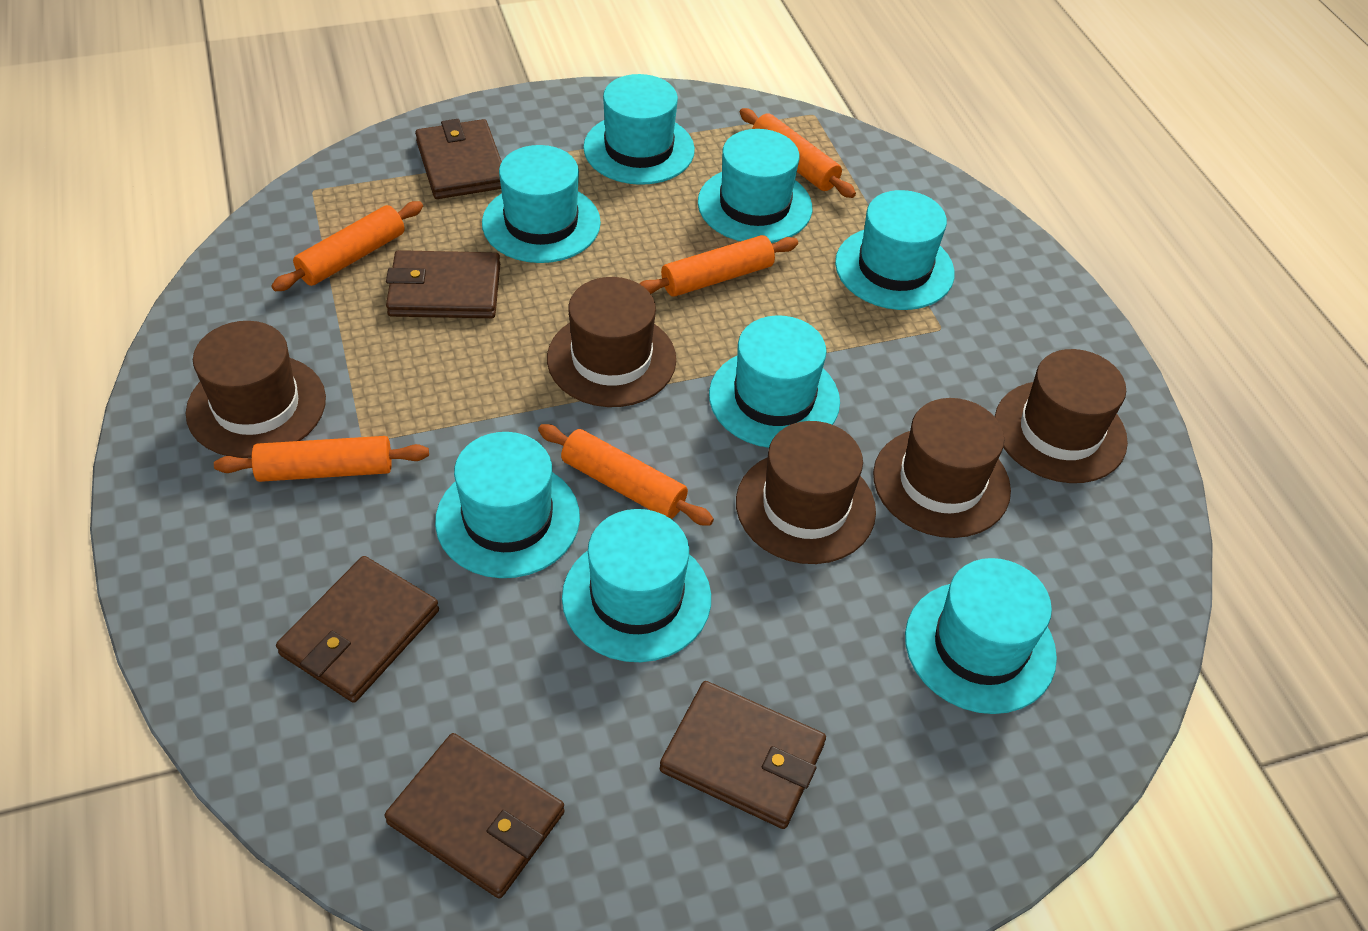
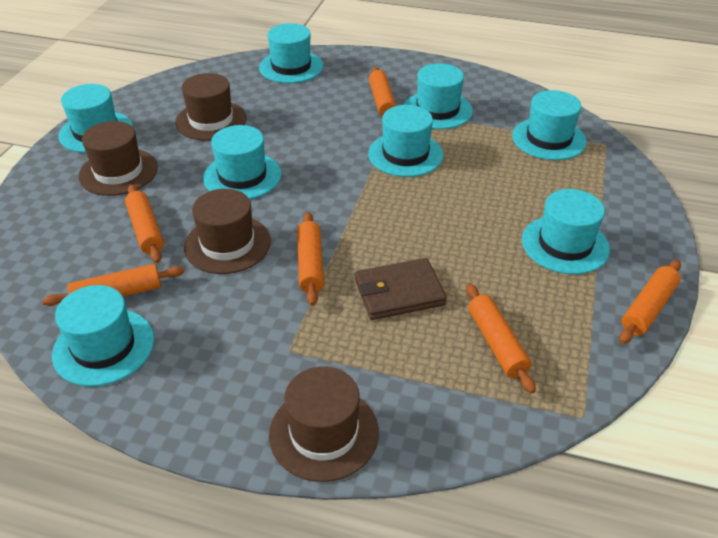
brown hat: [186,321,326,458] [547,277,676,407] [736,421,876,564] [873,398,1011,538] [995,349,1128,483] = 5 -> [78,121,158,196] [175,73,247,141] [184,189,271,274] [269,366,379,482] = 4
brown wallet: [276,556,439,703] [384,733,565,899] [386,250,500,318] [415,119,502,199] [660,681,826,829] = 5 -> [355,258,447,320] = 1
orange rolling pin: [214,436,429,482] [272,201,423,291] [538,424,714,526] [639,235,798,297] [740,108,856,198] = 5 -> [42,264,184,306] [125,185,164,263] [297,212,324,306] [369,67,396,117] [466,283,536,394] [619,260,681,344] = 6

